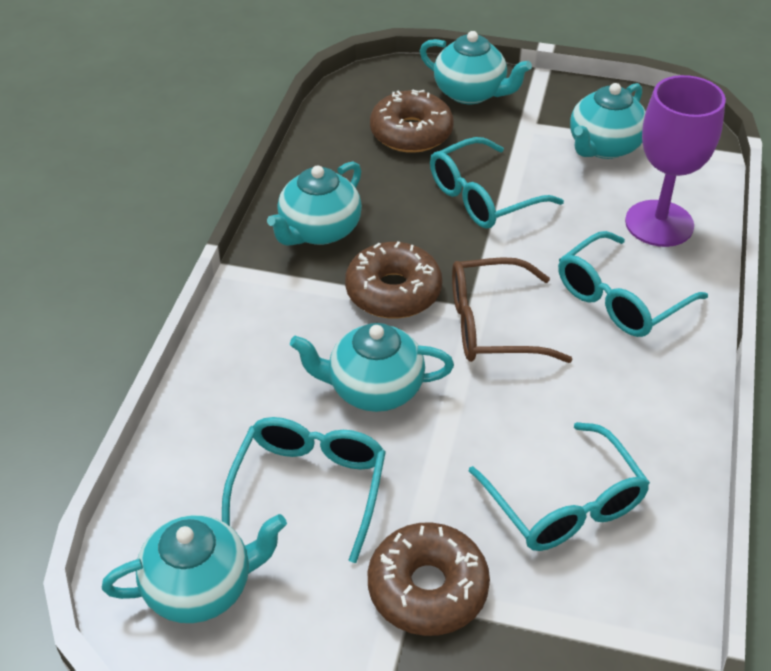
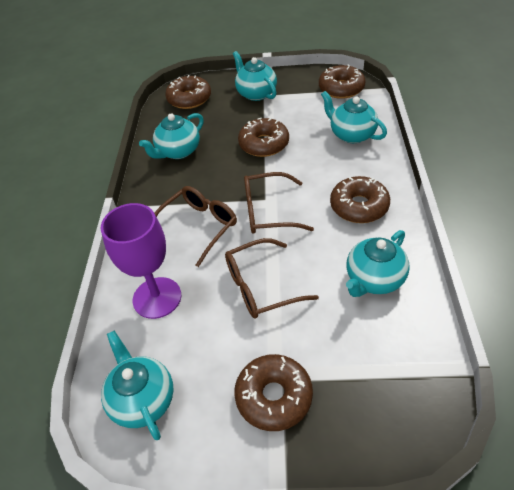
brown donut: [345,241,442,318] [368,522,490,636] [370,89,454,153] = 3 -> [165,75,211,109] [234,354,313,431] [238,118,289,157] [319,64,366,99] [330,176,390,223] = 5
brown glasses: [452,257,573,363] = 1 -> [154,186,237,267] [225,238,319,318] [244,172,314,234] = 3
turquoise glasses: [222,417,386,563] [430,137,564,229] [469,422,650,551] [558,231,708,337] = 4 -> none = 0

